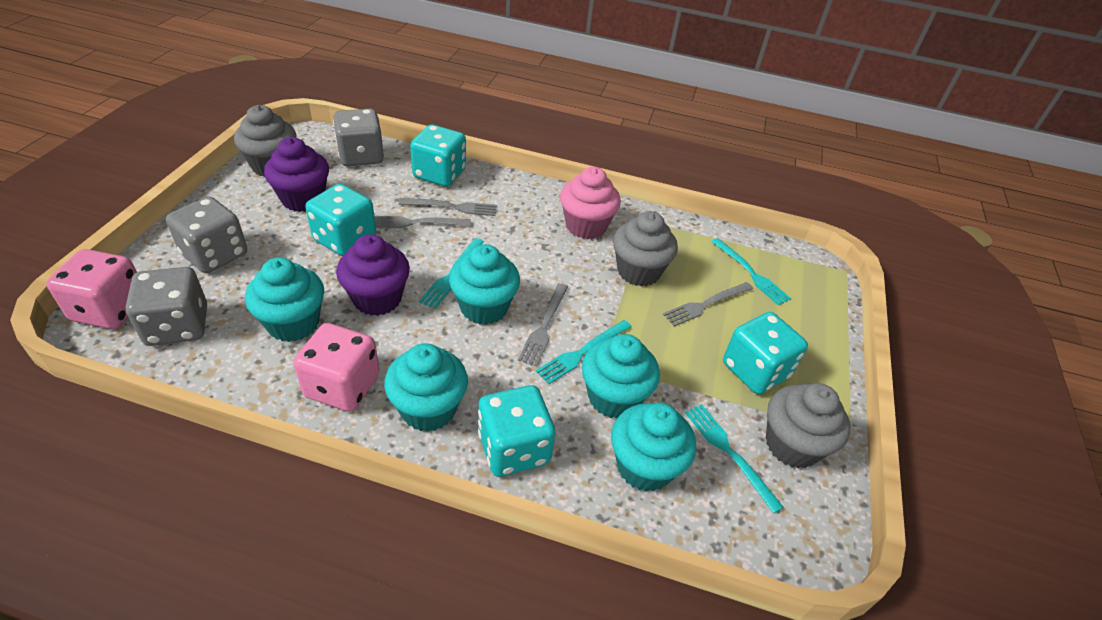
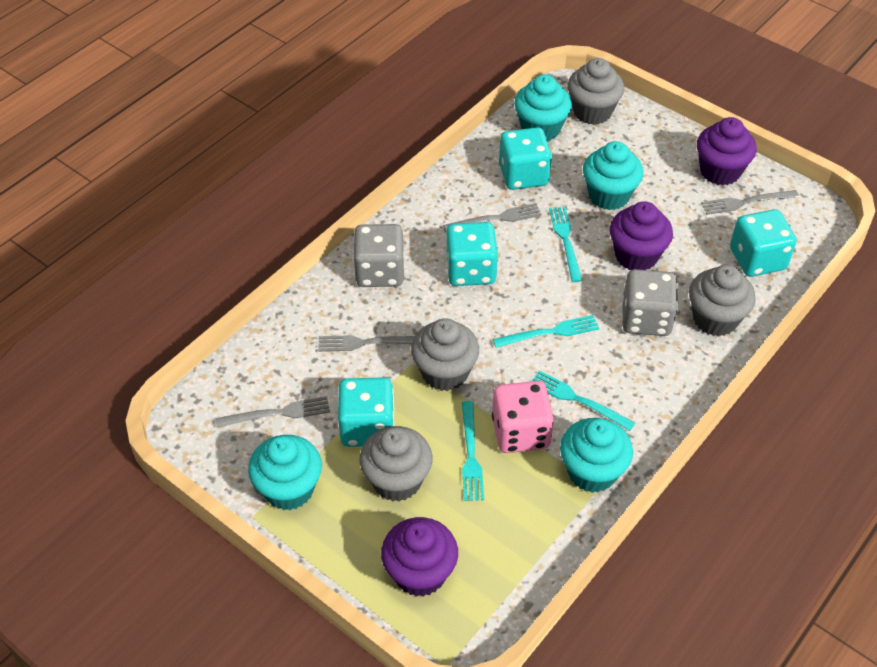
grey cupcake: [234,105,296,177] [613,211,678,287] [766,383,850,469] = 3 -> [359,426,432,502] [411,318,479,391] [567,58,624,125] [689,265,756,336] = 4
grey dice: [126,267,207,346] [166,197,247,273] [333,109,384,166] = 3 -> [353,224,404,287] [622,269,678,336] = 2
pink cupcake: [560,167,621,239] = 1 -> none = 0
pink dice: [47,249,137,329] [294,323,380,412] = 2 -> [492,381,554,453] = 1
purple cupcake: [264,137,329,212] [336,234,410,316] = 2 -> [381,517,458,597] [610,201,673,270] [697,117,757,186] = 3
turquoise cupcake: [245,257,324,342] [384,343,468,432] [449,244,520,325] [582,334,660,418] [611,403,696,492] = 5 -> [248,435,322,510] [514,75,572,141] [560,418,633,493] [583,141,643,210] = 4

